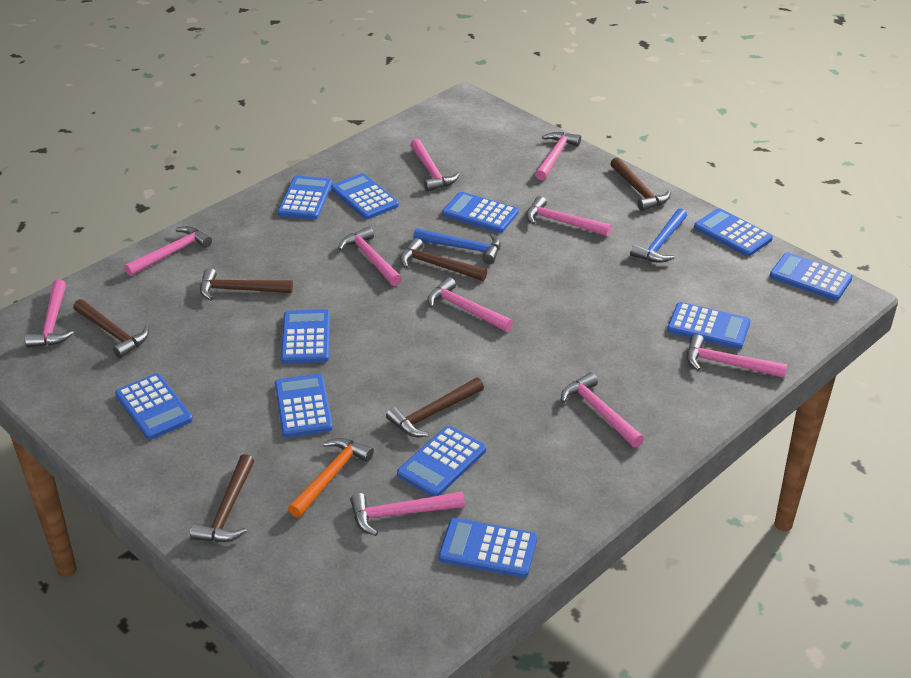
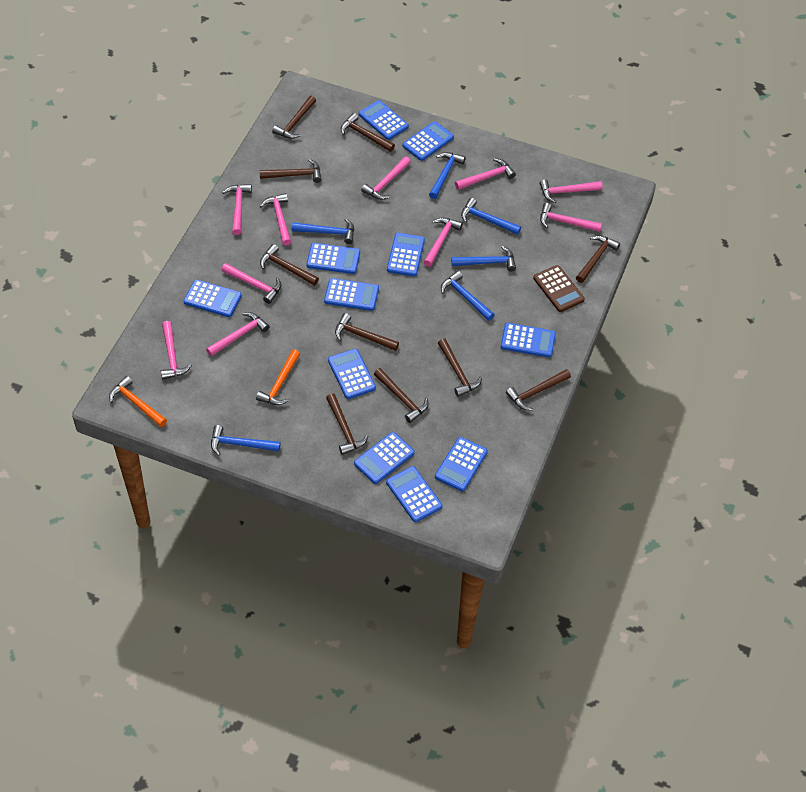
blue hammer: [413,228,501,264] [630,208,687,263] = 2 -> [211,425,280,456] [292,218,354,244] [429,152,466,199] [441,271,495,321] [451,246,516,271] [461,198,521,235] = 6
brown calculator: none = 0 -> [533,265,585,312] = 1
brown hammer: [73,299,149,358] [190,454,254,542] [200,268,293,300] [386,378,484,437] [400,238,487,281] [610,157,671,211] = 6 -> [259,159,322,183] [260,244,319,286] [272,96,316,139] [326,393,368,455] [335,313,399,351] [341,113,395,152] [374,368,429,423] [438,338,482,397] [506,369,571,410] [576,235,620,283] = 10
orange hammer: [288,438,374,518] = 1 -> [109,376,167,427] [256,349,300,405] = 2

